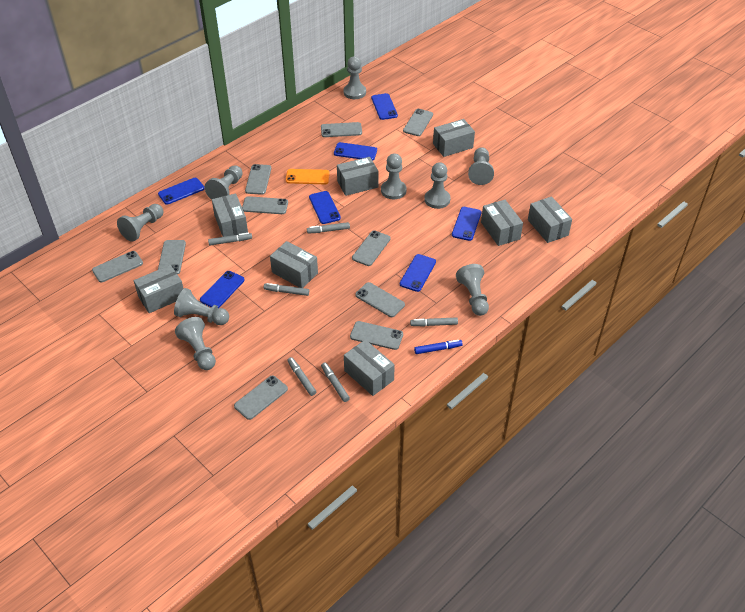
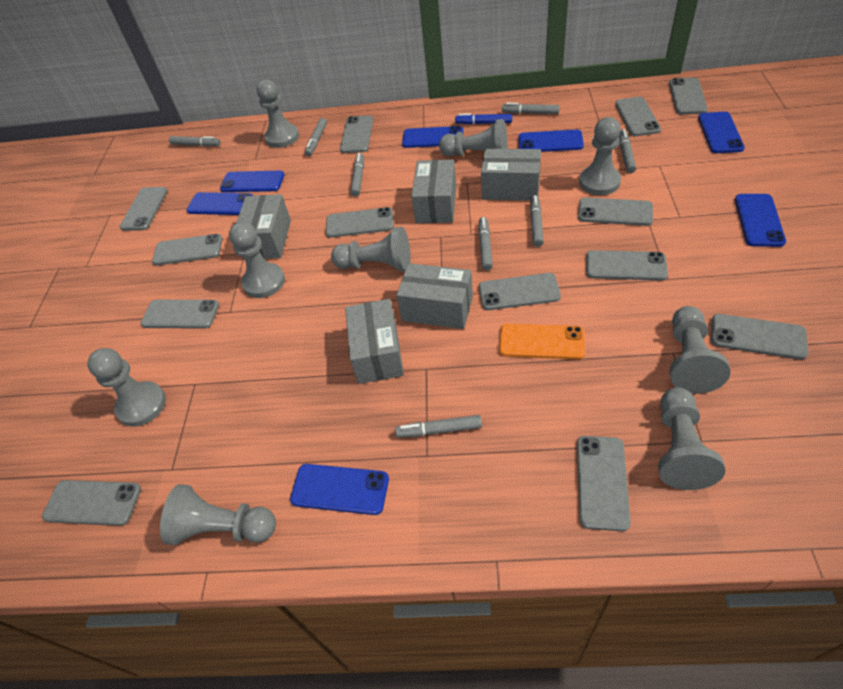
grey box: [134,265,184,313] [212,193,248,237] [270,241,318,288] [337,157,379,196] [344,340,395,396] [433,119,475,157] [481,200,523,246] [528,196,572,243] = 8 -> [236,194,291,260] [345,299,404,384] [396,263,473,329] [411,159,456,223] [481,149,541,201] = 5
grey marker: [208,233,252,245] [264,283,309,296] [287,357,316,396] [307,222,350,234] [321,363,350,402] [410,317,458,327] = 6 -> [169,136,220,147] [305,118,327,156] [351,153,364,196] [395,415,482,438] [478,217,493,271] [502,103,560,114] [530,195,544,247] [619,129,636,173] = 8
grey phone: [92,251,143,282] [158,240,186,274] [234,375,288,420] [242,196,288,214] [245,164,271,195] [321,122,362,137] [350,321,403,350] [352,230,391,266] [355,282,405,317] [403,109,433,136] = 10 -> [42,480,141,526] [119,187,168,231] [141,300,219,329] [152,234,222,265] [326,207,394,238] [340,115,373,153] [479,273,561,310] [577,436,631,531] [578,197,653,226] [586,250,668,281] [615,97,661,136] [669,78,708,114] [711,314,808,359] = 13

